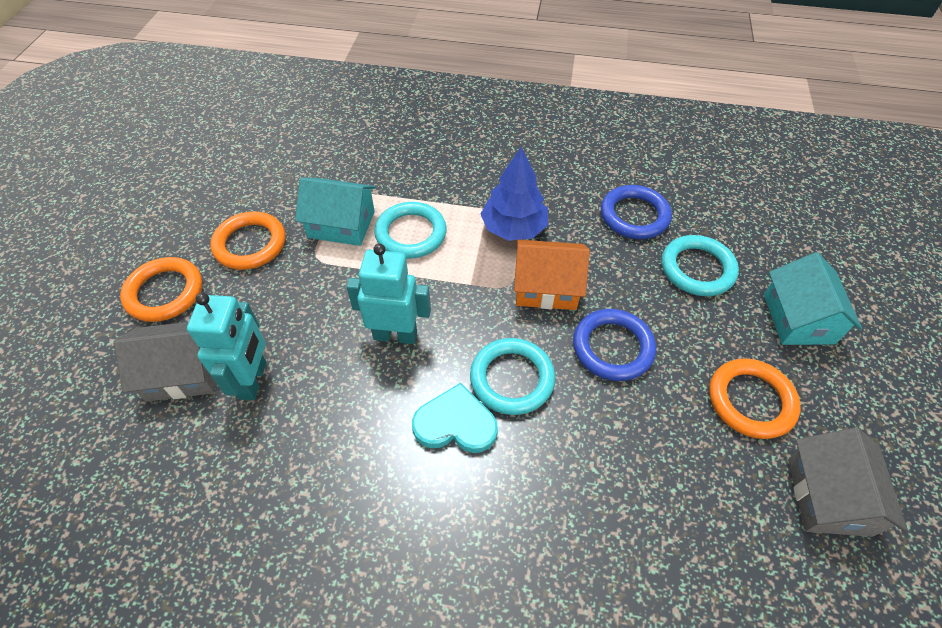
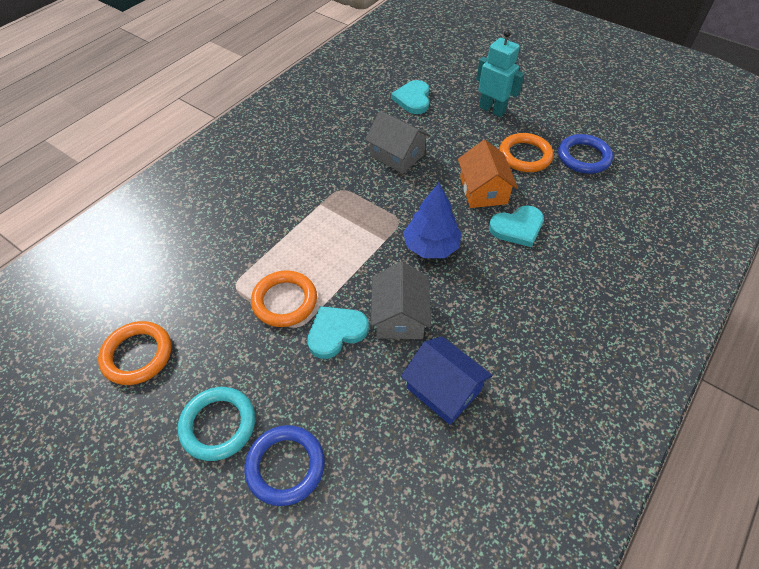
blue house: none = 0 -> [401,336,492,425] = 1
turquoise heart: [412,383,498,453] = 1 -> [307,306,369,359] [391,80,429,114] [489,205,544,247] = 3
turquoise house: [295,178,376,246] [764,252,862,345] = 2 -> none = 0
turquoise ring: [374,202,447,258] [470,338,555,415] [662,235,739,296] = 3 -> [178,387,255,461] = 1
turquoise robot: [187,293,266,400] [346,243,431,344] = 2 -> [476,30,524,117] = 1

